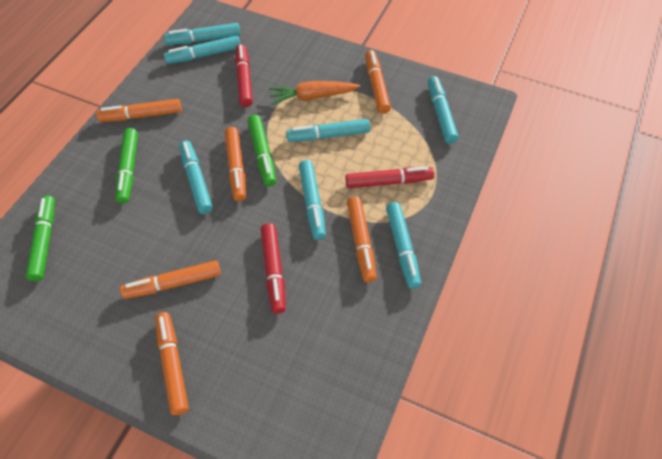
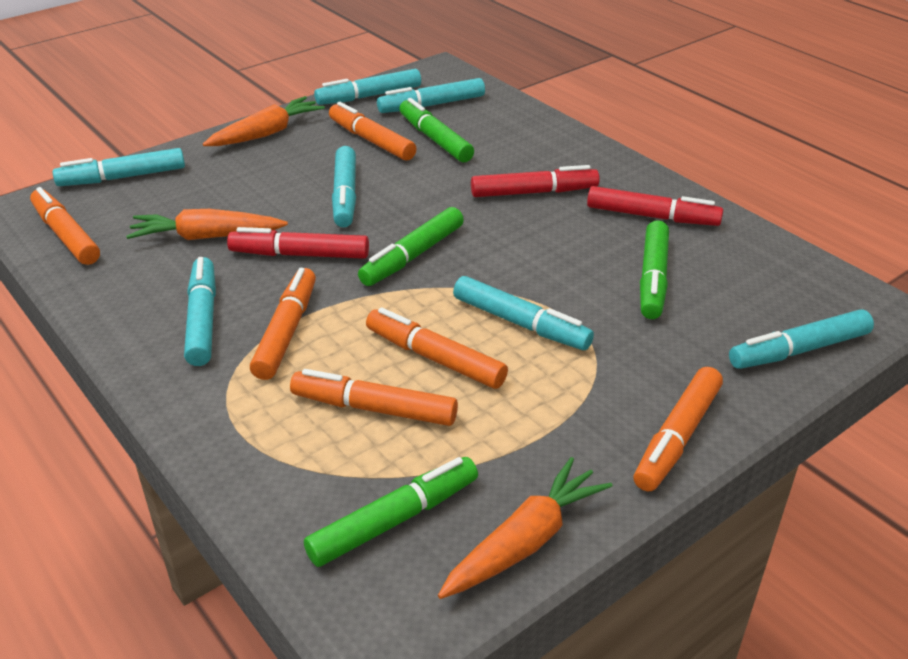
green marker: [26,196,55,281] [115,128,138,204] [248,115,276,186] = 3 -> [304,457,478,567] [358,207,464,286] [399,98,474,162] [640,220,669,319] = 4
orange carrot: [268,81,360,105] = 1 -> [126,209,288,240] [203,96,325,146] [438,457,613,599] = 3

